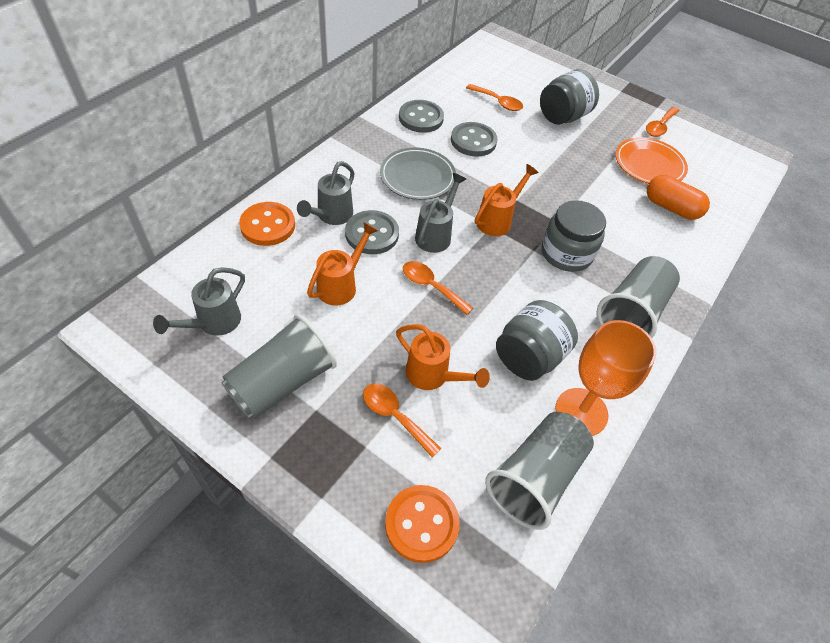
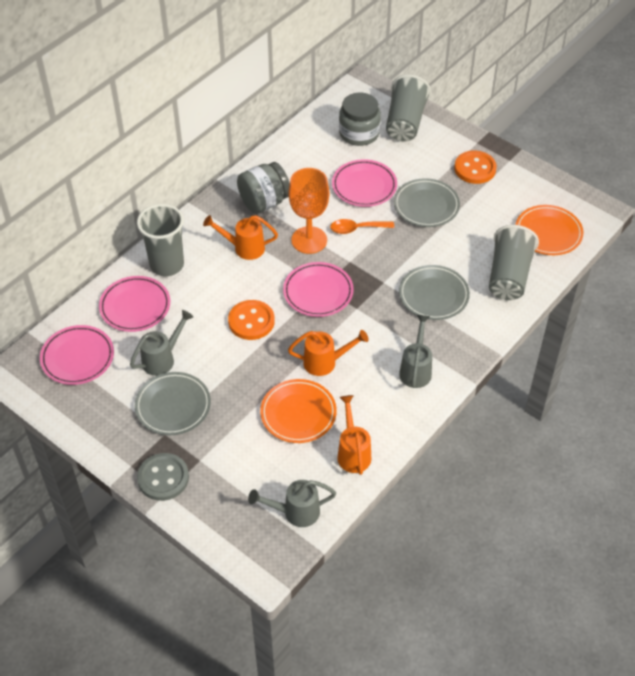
grey button: [345,210,399,254] [399,100,444,133] [451,122,498,157] = 3 -> [137,453,189,501] = 1
grey jar: [496,300,578,381] [540,69,599,124] [542,200,606,272] = 3 -> [237,162,290,214] [339,92,381,146] = 2
grey plate: [380,148,456,200] = 1 -> [135,372,211,435] [394,178,460,227] [399,265,470,320] = 3
orange capsule: [647,175,710,220] = 1 -> none = 0
orange plate: [615,137,688,184] = 1 -> [260,379,337,443] [515,205,583,255] = 2
orange spoon: [363,383,441,457] [403,261,473,315] [466,84,523,111] [646,107,680,137] = 4 -> [330,219,394,234] = 1
pink plate: none = 0 -> [40,325,114,385] [99,276,170,332] [283,262,354,317] [332,159,397,207] = 4

